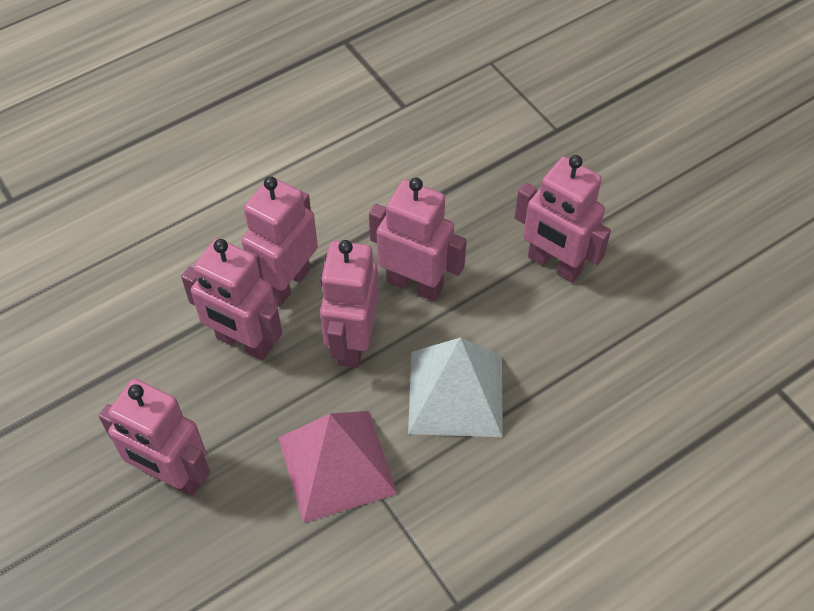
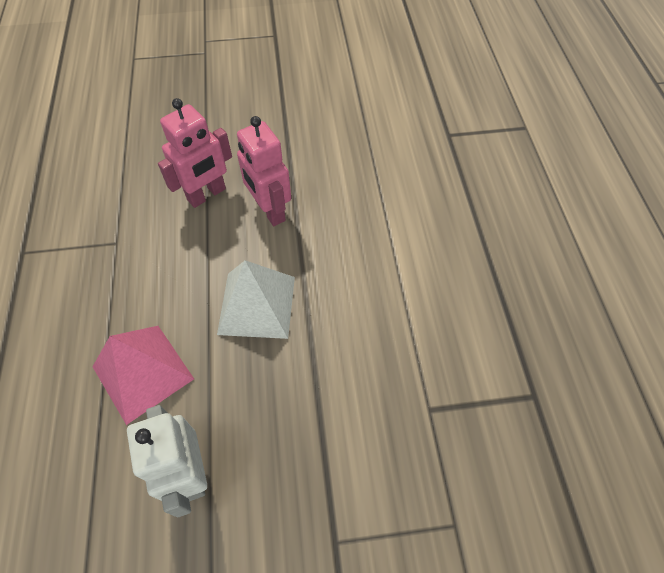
pink robot: [99,378,210,496] [181,238,282,361] [241,176,318,307] [320,240,379,368] [369,178,467,302] [515,155,611,283] = 6 -> [158,98,232,208] [237,116,291,226] = 2
white robot: none = 0 -> [127,405,207,517] = 1

